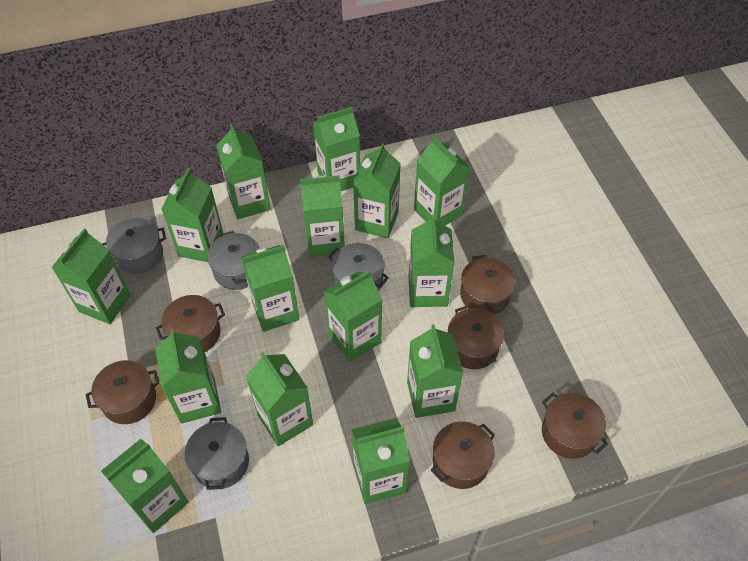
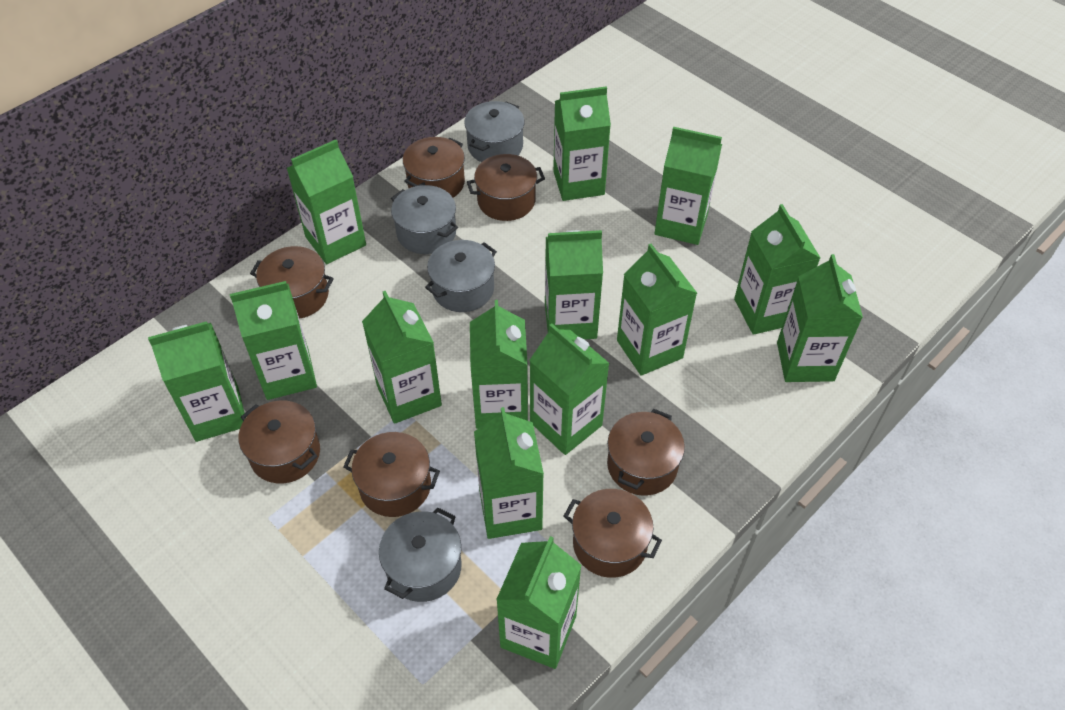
brown pot: [85,360,159,424] [156,295,225,352] [431,421,495,489] [448,305,504,369] [460,255,515,315] [542,393,608,459] = 6 -> [239,400,320,484] [250,246,334,319] [343,432,440,517] [403,137,465,198] [467,154,545,221] [564,489,662,578] [607,409,685,496] = 7
green carton: [51,228,131,324] [101,439,188,533] [155,329,221,424] [161,168,223,262] [216,124,271,219] [241,245,299,332] [246,352,313,446] [300,175,345,257] [313,107,360,191] [324,270,382,362] [351,418,410,504] [353,143,401,238] [407,324,463,418] [409,215,454,307] [414,136,469,226] = 15 -> [148,321,244,442] [230,281,317,400] [287,140,366,264] [362,291,442,424] [470,300,528,429] [474,407,544,539] [496,536,581,669] [529,323,609,455] [545,230,603,339] [553,86,611,201] [617,244,697,376] [654,127,722,245] [734,204,820,335] [777,254,863,382] = 14

